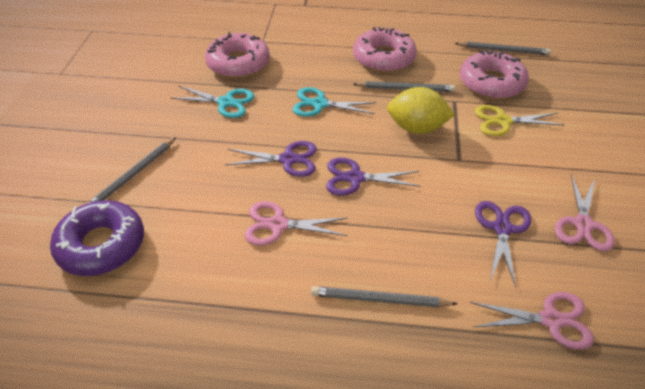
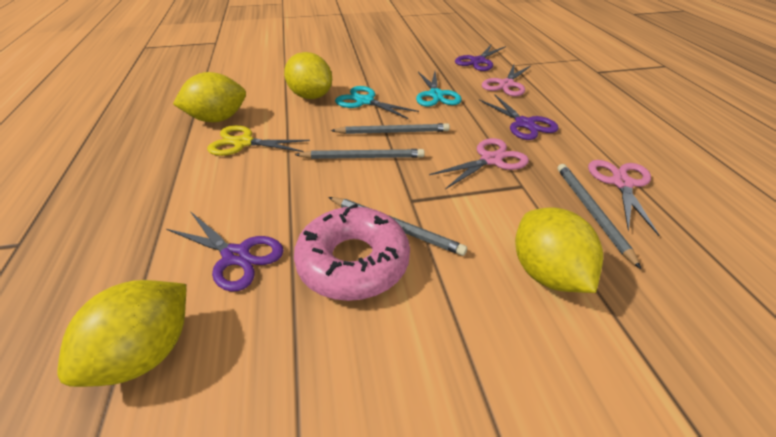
pink donut: [205,32,270,78] [353,27,417,73] [460,50,529,99] = 3 -> [294,204,410,301] = 1
purple donut: [50,200,144,276] = 1 -> none = 0
yellow lemon: [387,87,455,134] = 1 -> [57,280,186,387] [173,72,246,122] [284,52,332,99] [515,207,603,293] = 4

